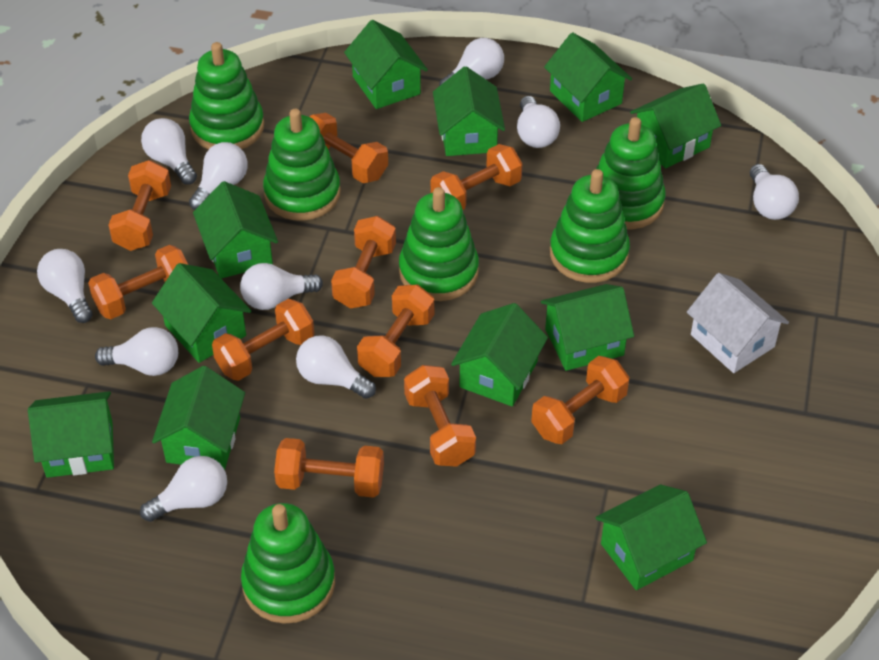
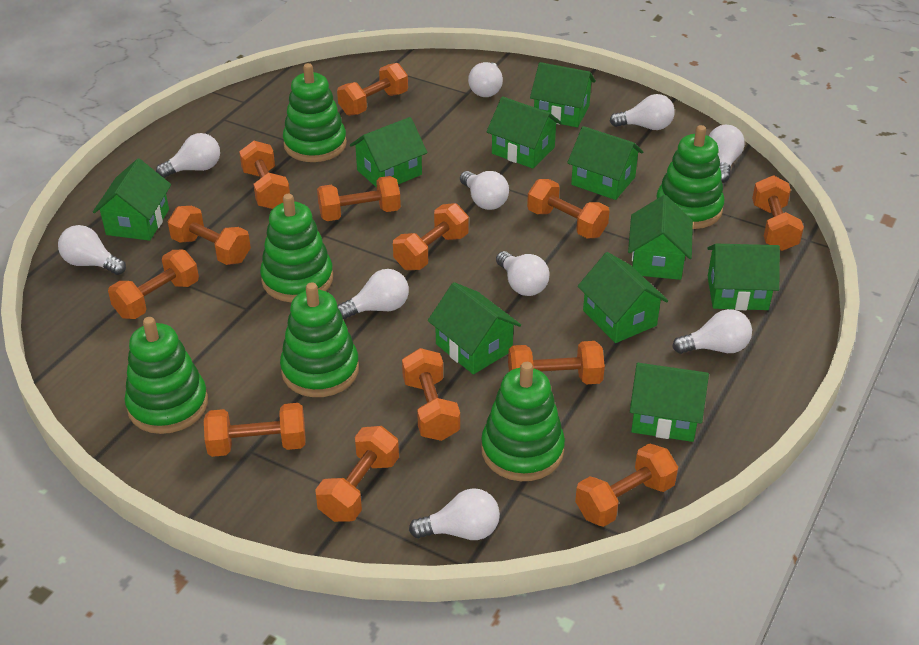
green house: [28,391,114,478] [152,263,251,363] [152,366,245,470] [193,181,278,279] [344,20,428,109] [433,67,505,156] [451,303,548,406] [541,284,634,371] [544,32,632,122] [595,484,707,590] [630,83,721,168] = 11 -> [93,159,171,241] [350,117,427,188] [428,282,521,375] [487,97,562,169] [530,62,596,127] [567,126,644,200] [578,252,668,343] [628,195,693,280] [630,363,709,442] [707,244,780,310] = 10
orange dumbbell: [88,245,188,319] [108,160,171,251] [212,299,314,381] [274,438,384,498] [310,113,388,183] [331,216,396,309] [357,284,434,377] [404,365,476,467] [431,144,523,210] [531,356,629,444] = 10 -> [108,250,199,319] [167,206,251,265] [204,403,306,457] [239,141,290,209] [315,426,399,522] [317,176,401,221] [337,63,408,116] [393,203,469,270] [402,348,460,441] [508,341,605,384] [527,179,610,239] [575,443,678,527] [752,175,804,251] = 13
white house: [687,273,789,373] = 1 -> none = 0

